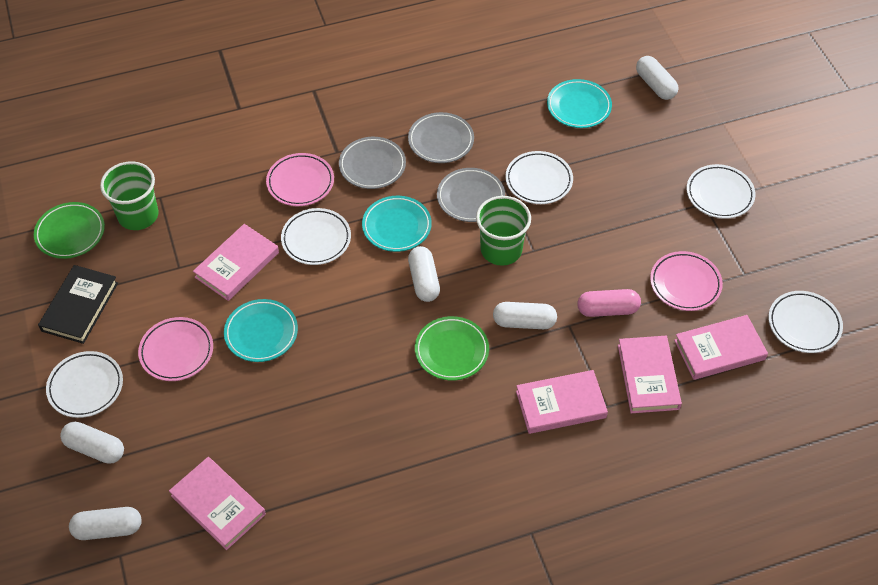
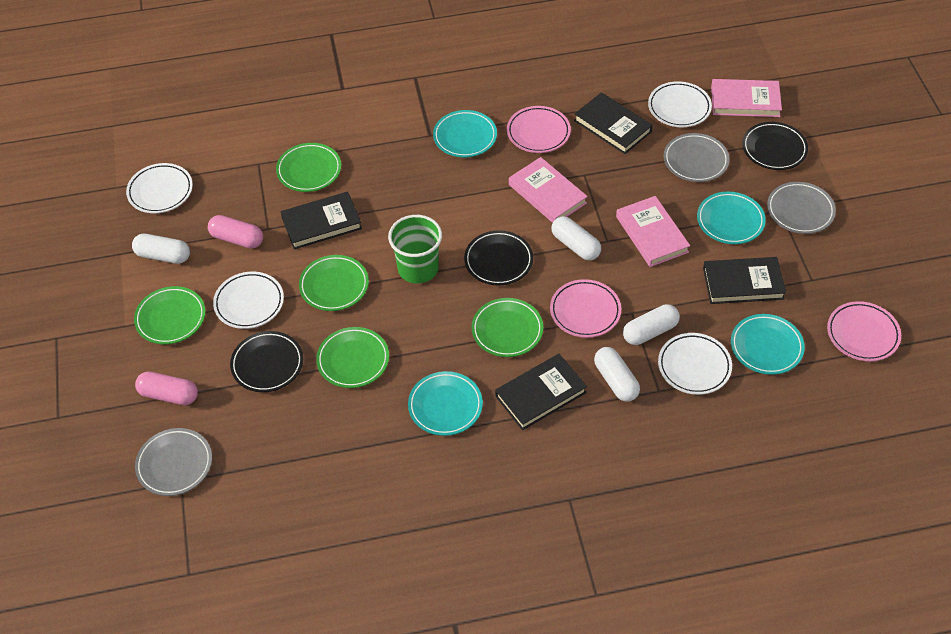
black book: [38,265,118,344] = 1 -> [280,192,362,249] [495,354,587,430] [574,92,653,154] [703,257,786,304] = 4
black plate: none = 0 -> [230,331,303,392] [464,230,533,285] [742,122,808,170] = 3
green cup: [100,161,159,230] [476,196,531,266] = 2 -> [388,215,442,283] = 1
green plate: [34,202,105,259] [415,316,489,381] = 2 -> [134,286,206,344] [276,143,341,192] [299,255,369,311] [316,327,389,388] [472,298,543,357] = 5
pink book: [169,457,266,550] [193,224,279,301] [516,370,608,434] [618,336,682,413] [674,315,768,380] = 5 -> [509,157,588,223] [616,196,690,267] [711,79,782,117] = 3
pink capsule: [577,289,641,317] = 1 -> [135,372,198,405] [208,215,263,249] = 2
turquoise plate: [224,299,298,362] [362,196,432,252] [547,79,612,128] = 3 -> [408,371,483,436] [433,110,497,157] [697,192,766,244] [731,314,805,375] = 4
white capsule: [60,422,124,464] [69,507,142,540] [408,246,440,302] [493,302,557,329] [636,56,678,100] = 5 -> [132,234,190,264] [552,216,601,260] [594,347,640,402] [623,304,680,345] = 4
white plate: [46,351,123,418] [281,208,351,265] [505,151,573,204] [687,164,755,219] [768,291,843,353] = 5 -> [126,163,193,213] [213,272,284,329] [648,81,712,127] [658,333,732,395] = 4

